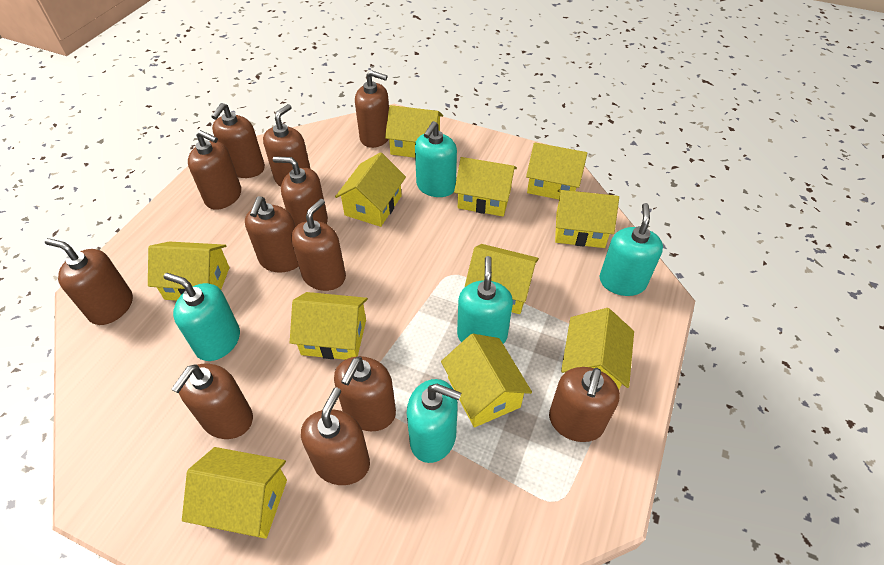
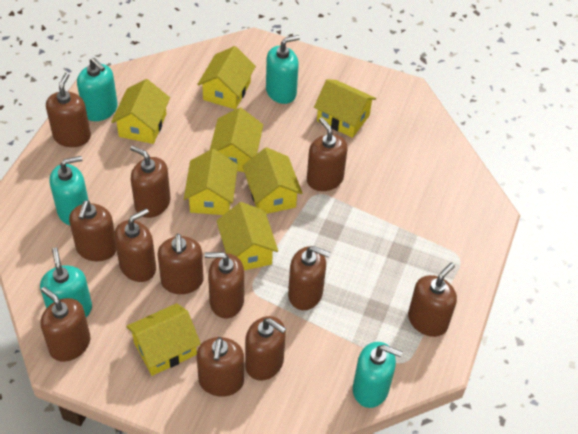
yellow house: [148,241,230,300] [182,447,287,539] [290,292,368,360] [335,152,406,227] [385,105,443,158] [441,334,532,428] [454,157,517,216] [465,244,539,314] [526,142,587,200] [555,190,619,248] [561,308,634,389] = 11 -> [111,79,170,144] [127,303,201,376] [184,149,238,215] [197,46,256,109] [210,108,263,172] [216,202,278,270] [242,147,303,214] [314,79,376,138] = 8

